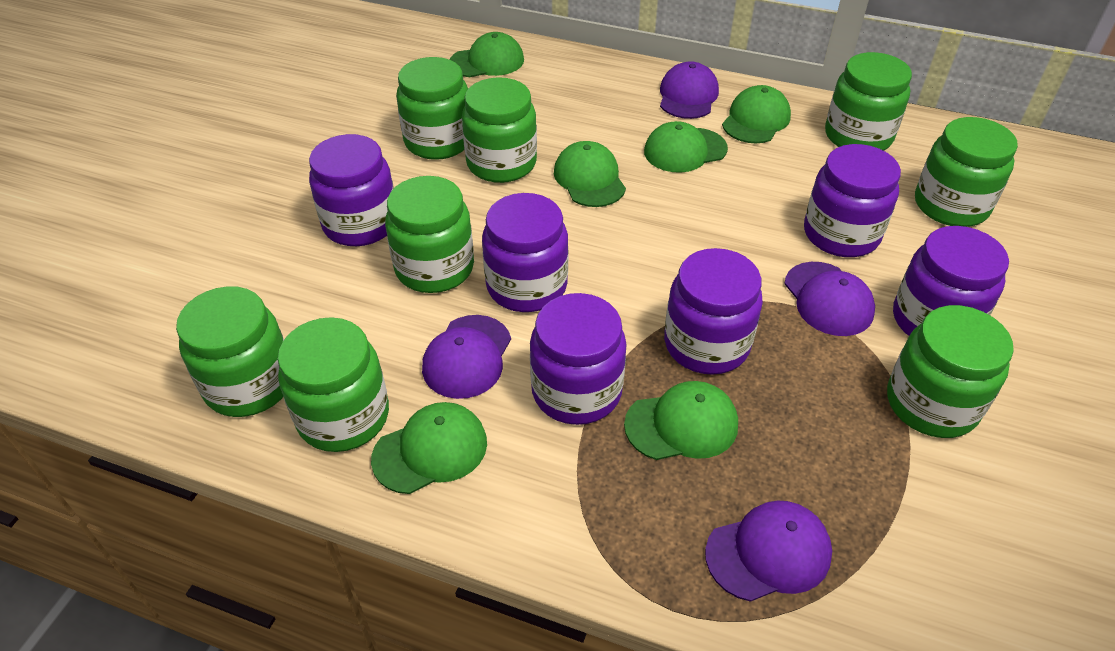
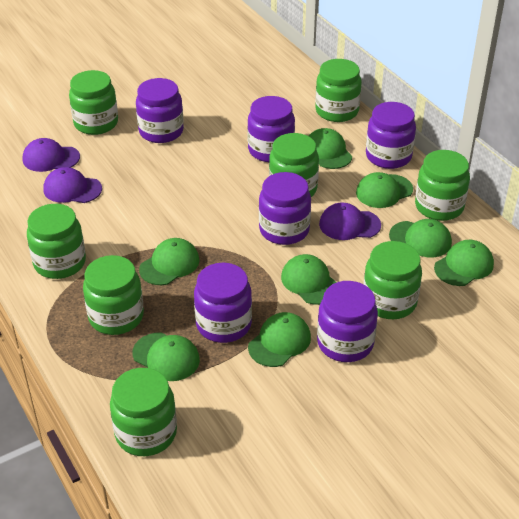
green cap: [371,402,487,494] [450,32,524,77] [554,141,626,207] [624,381,738,460] [644,121,728,173] [722,85,791,143] = 6 -> [133,332,200,381] [139,238,199,285] [248,312,311,367] [281,254,337,305] [309,128,352,169] [356,172,413,208] [389,219,452,257] [434,240,494,286] = 8
purple cap: [422,315,511,399] [660,61,719,119] [705,501,832,602] [785,262,875,336] = 4 -> [22,138,80,172] [43,167,102,203] [319,202,381,240] = 3

